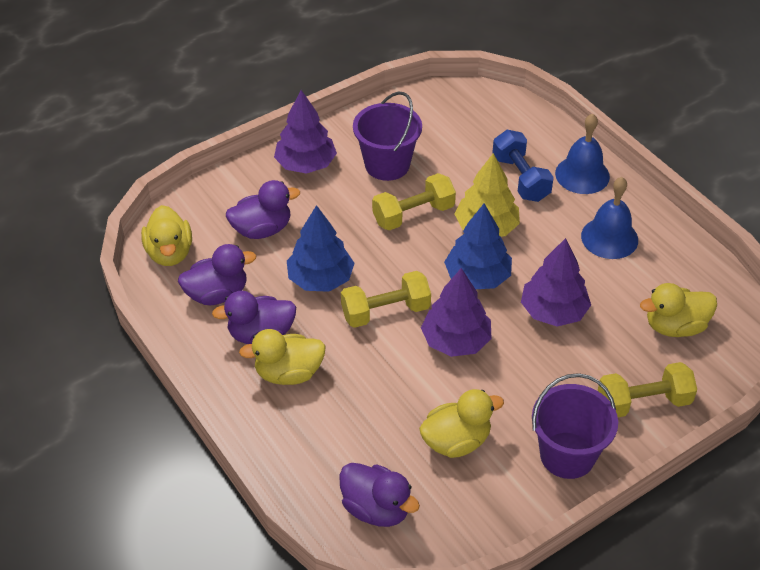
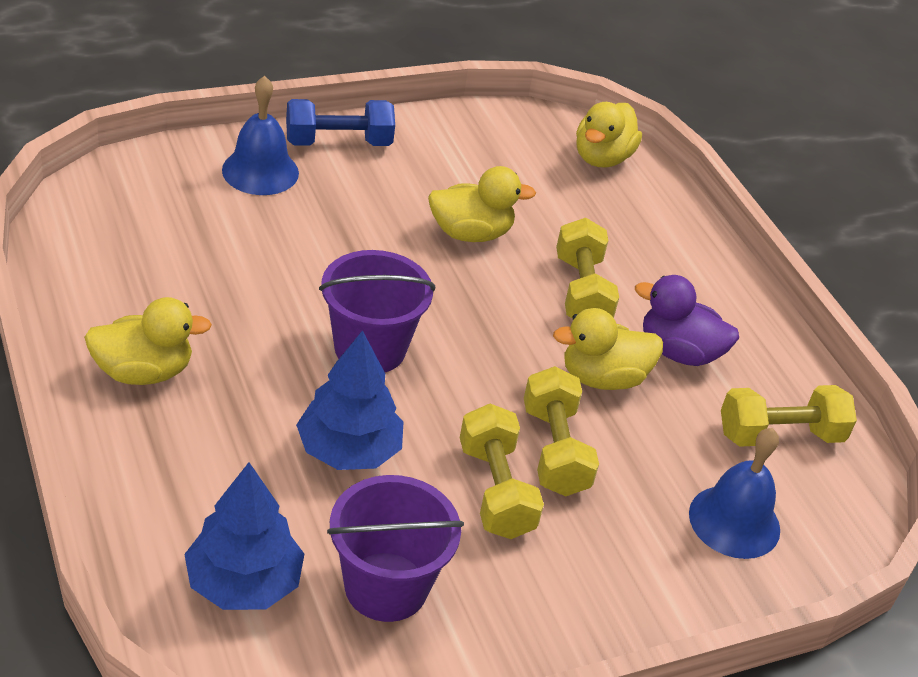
purple duck: [178,244,256,305] [212,291,296,344] [226,180,300,239] [339,463,420,527] = 4 -> [635,275,739,366] = 1
purple tree: [274,90,337,174] [421,268,492,357] [521,238,591,327] = 3 -> none = 0
yellow dumbbell: [341,271,431,328] [372,173,456,230] [598,362,697,417] = 3 -> [460,404,544,539] [524,366,599,496] [556,218,619,318] [721,385,857,447] = 4
yellow tree: [455,153,520,237] = 1 -> none = 0

